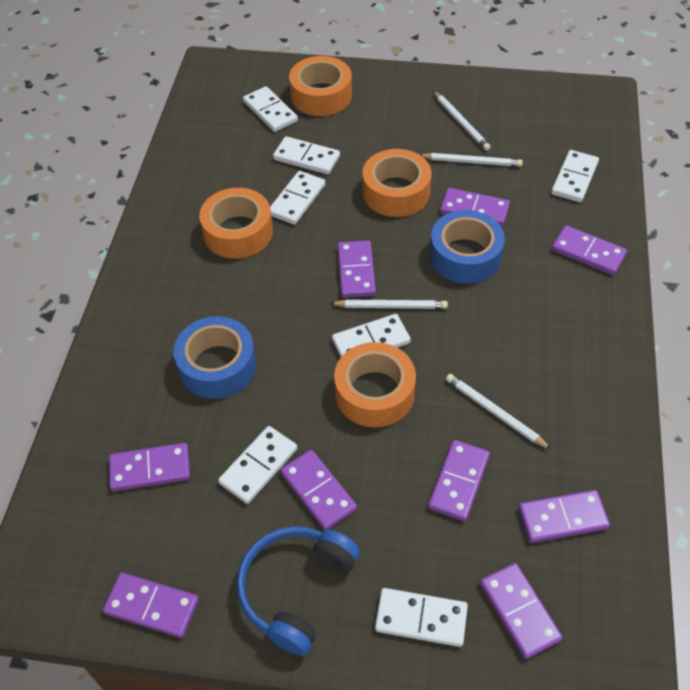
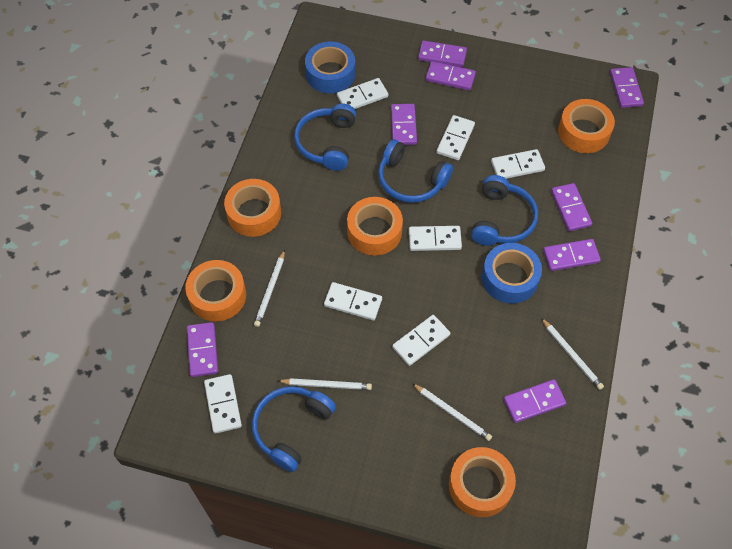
blue headphones: [237,526,360,656] = 1 -> [252,386,336,472] [294,104,356,171] [378,139,453,203] [471,175,538,246] = 4
orange tape: [199,188,273,259] [289,56,352,116] [334,342,416,427] [362,149,431,217] = 4 -> [185,260,246,322] [224,179,281,237] [347,197,403,256] [449,447,516,517] [558,99,615,153] = 5
purple domino: [103,573,199,638] [109,443,190,491] [280,450,357,530] [338,240,376,298] [428,440,490,521] [440,188,510,227] [480,563,563,659] [518,490,610,543] [552,225,627,275] = 9 -> [187,322,218,377] [391,104,417,145] [418,40,467,67] [426,61,476,91] [504,379,566,423] [543,239,601,271] [551,183,592,231] [610,67,644,108] = 8

